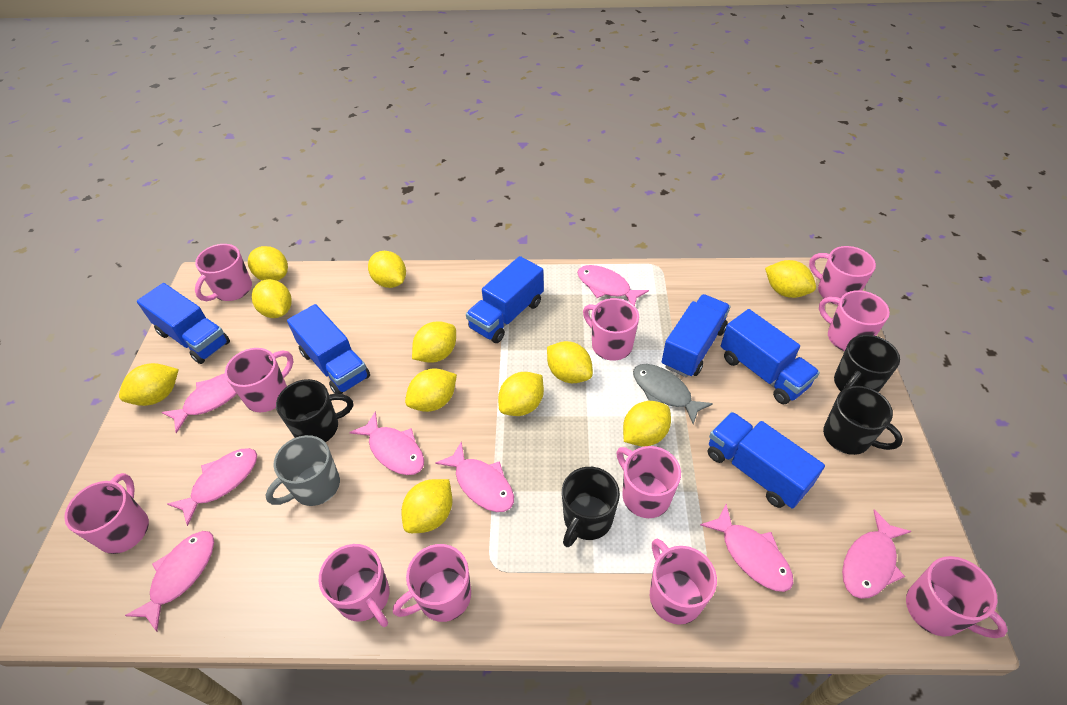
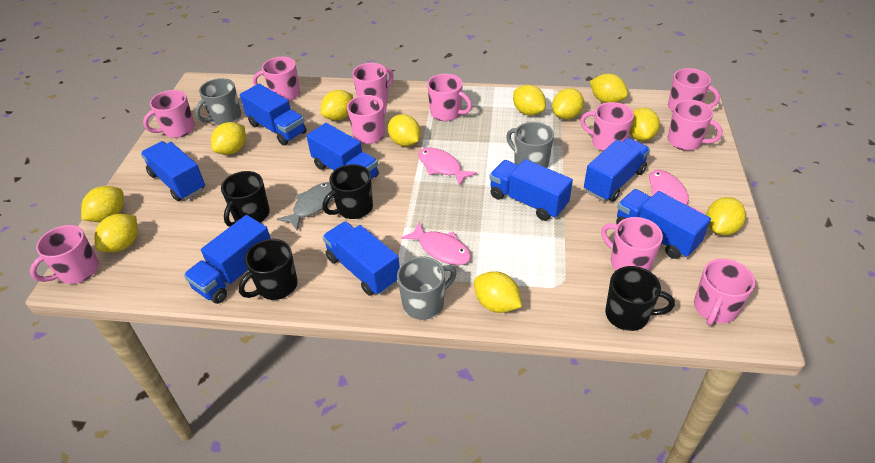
blue truck: [137,283,230,364] [287,304,370,394] [466,256,544,343] [662,294,730,377] [708,412,825,509] [721,309,820,404] = 6 -> [141,141,205,201] [184,215,271,304] [240,84,306,146] [306,123,379,179] [322,221,400,296] [489,159,573,221] [584,138,650,202] [616,189,711,259] = 8
grey mug: [265,435,340,506] = 1 -> [195,78,241,125] [397,256,457,320] [506,122,554,168] = 3
pink fish: [125,531,214,632] [161,373,237,433] [167,448,257,526] [349,411,424,475] [435,441,514,512] [577,265,649,306] [700,504,793,592] [842,509,911,599] = 8 -> [401,222,471,265] [418,147,477,186] [649,170,704,213] = 3

